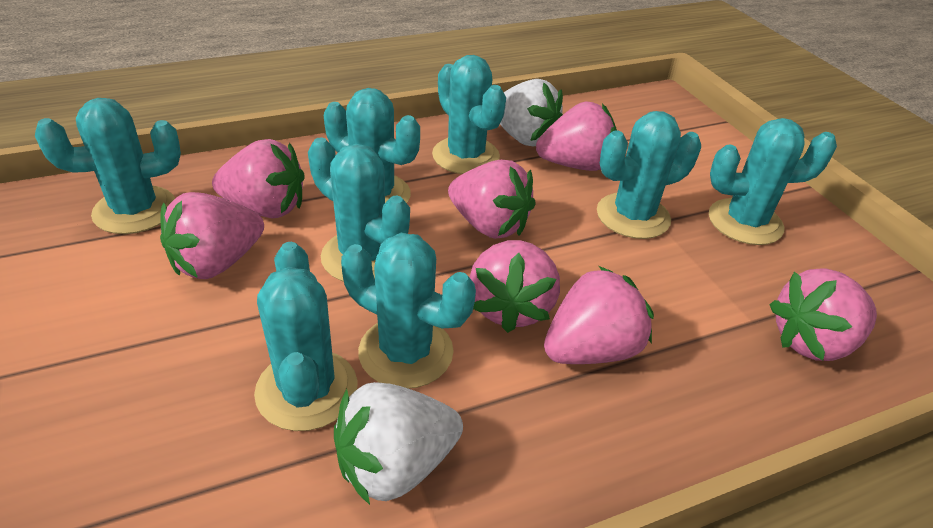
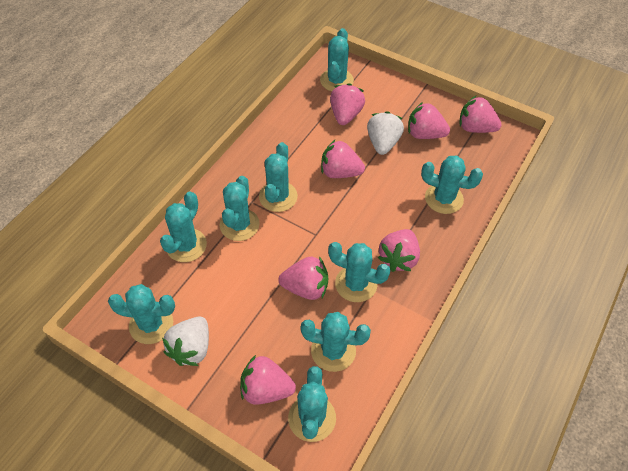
turquoise cactus: [35,98,181,234] [254,242,358,431] [308,137,410,282] [324,88,420,203] [341,233,476,389] [432,55,506,174] [597,111,701,239] [709,118,837,245] = 8 -> [108,284,175,344] [160,192,207,262] [220,176,260,241] [259,142,298,212] [288,366,336,442] [301,312,371,372] [320,28,354,91] [328,242,391,302] [421,156,483,214] = 9

